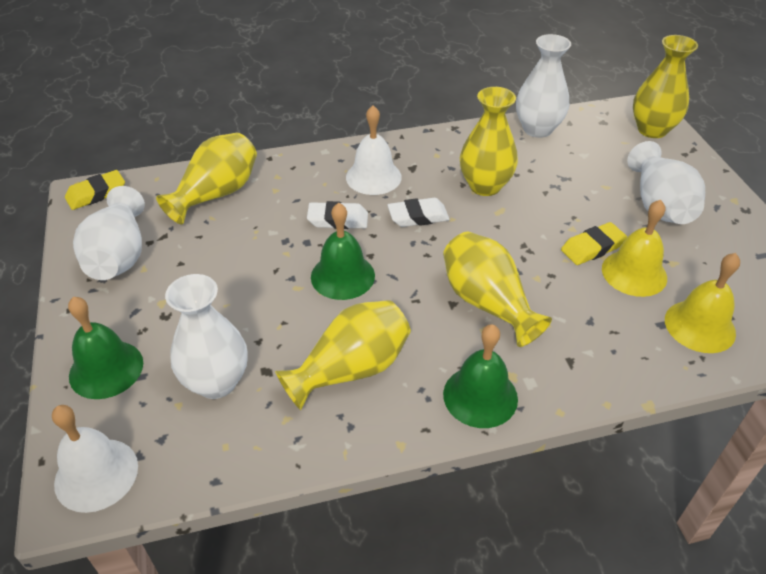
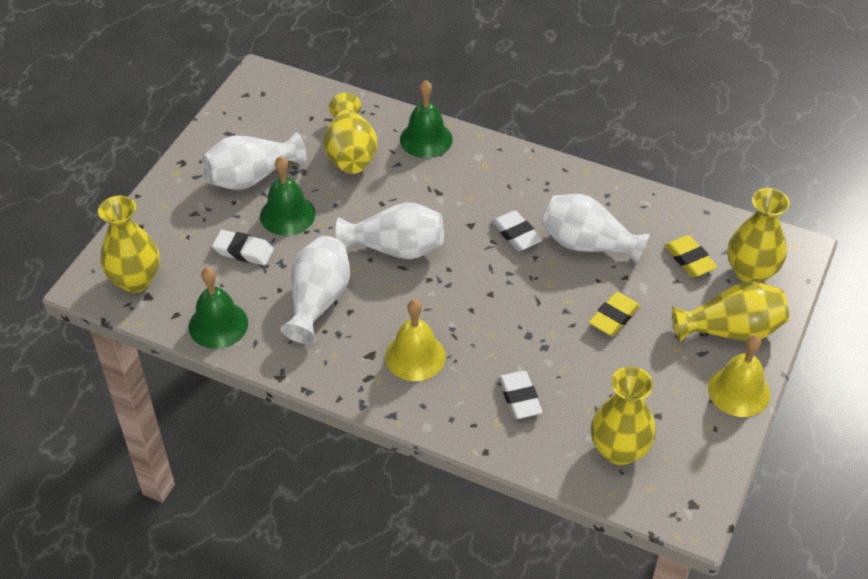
white bell: [52,405,138,513] [346,106,402,195] = 2 -> none = 0
white eraser: [307,201,368,229] [388,198,450,227] = 2 -> [212,230,274,265] [492,211,542,251] [499,371,543,419] = 3

